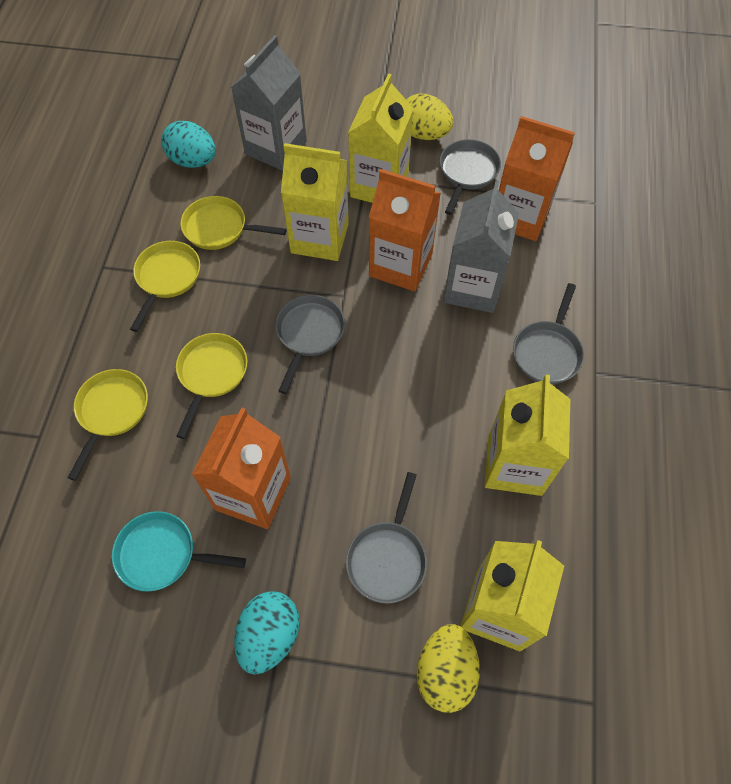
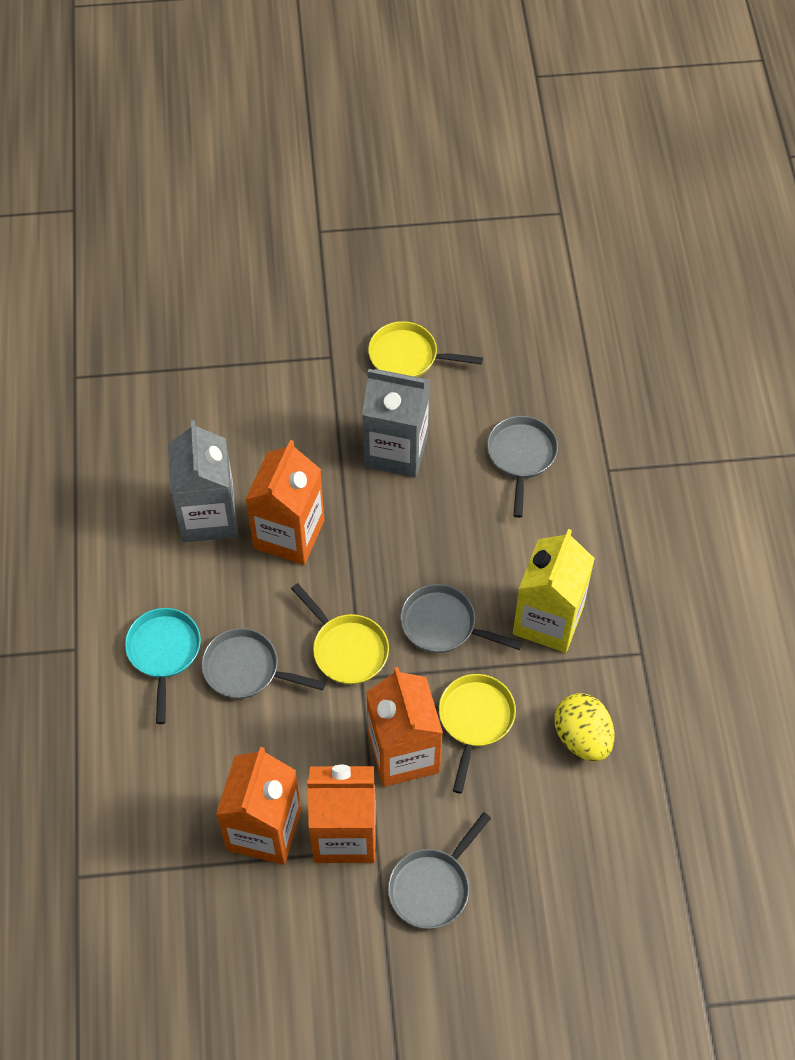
orange carton: [192,408,291,529] [369,169,441,291] [499,116,575,241] = 3 -> [216,747,301,865] [245,440,324,565] [307,765,375,863] [366,667,443,787] = 4
turquoise egg: [161,121,216,168] [234,592,300,675] = 2 -> none = 0
yellow carton: [281,143,349,261] [348,73,414,203] [461,540,564,651] [485,375,570,496] = 4 -> [513,529,595,653] = 1
yellow egg: [406,93,453,140] [417,624,480,713] = 2 -> [555,693,615,761] = 1
yellow pan: [68,369,148,481] [130,241,200,332] [176,333,247,439] [180,196,287,250] = 4 -> [291,583,389,684] [368,321,483,377] [439,674,516,794] = 3

